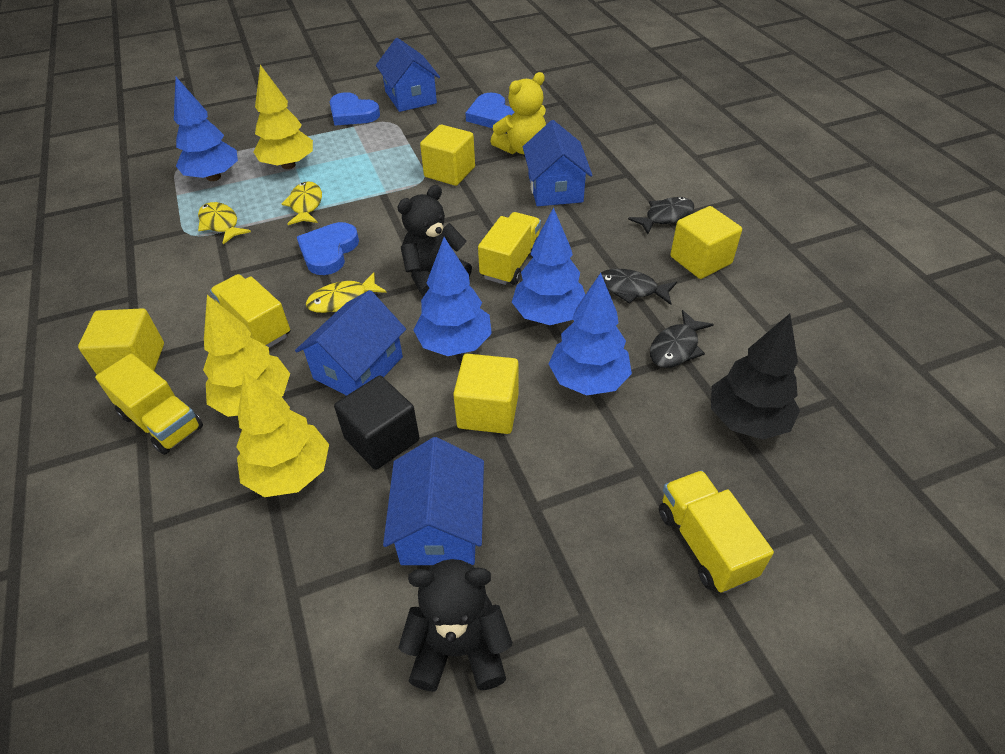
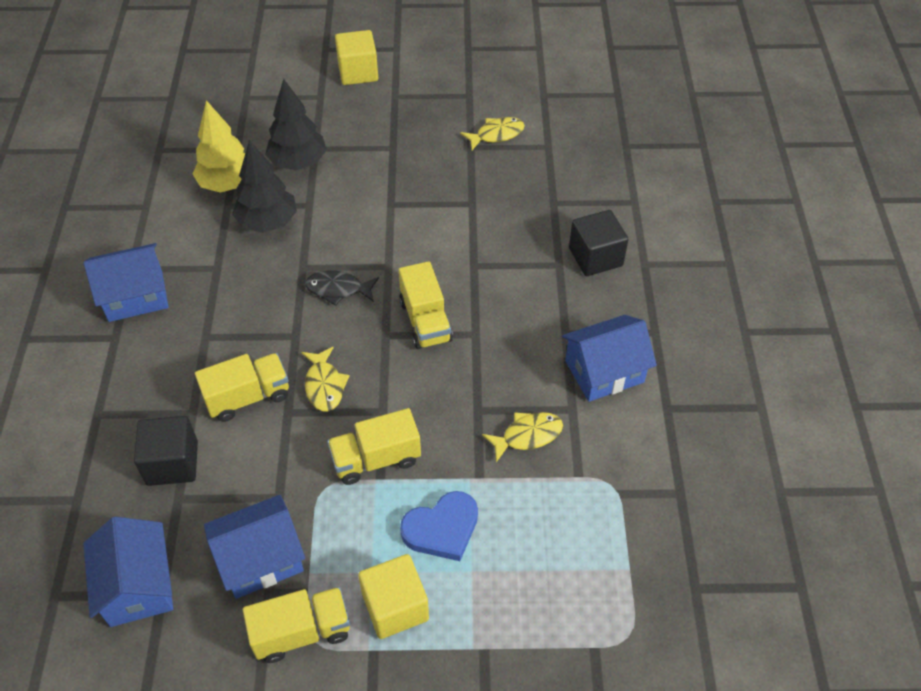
black cube: [334,376,419,470] = 1 -> [134,416,198,486] [569,210,629,276] = 2
black fish: [598,269,677,305] [628,197,694,234] [650,310,714,368] = 3 -> [305,270,379,306] = 1
black teddy bear: [397,185,472,297] [398,559,512,691] = 2 -> none = 0
black tree: [711,314,800,440] = 1 -> [232,140,297,233] [265,79,327,170] = 2
blue heart: [297,222,359,275] [330,92,380,126] [465,93,515,128] = 3 -> [400,491,478,561] = 1
blue tree: [174,77,238,181] [413,237,492,356] [512,207,585,325] [549,273,632,395] = 4 -> none = 0
yellow cube: [78,308,164,375] [420,124,475,186] [453,354,519,434] [670,206,742,279] = 4 -> [335,30,378,85] [358,554,429,639] = 2
yellow teddy bear: [491,72,546,154] = 1 -> none = 0
yellow tree: [203,295,290,417] [236,371,329,497] [253,65,313,169] = 3 -> [193,100,245,193] = 1

